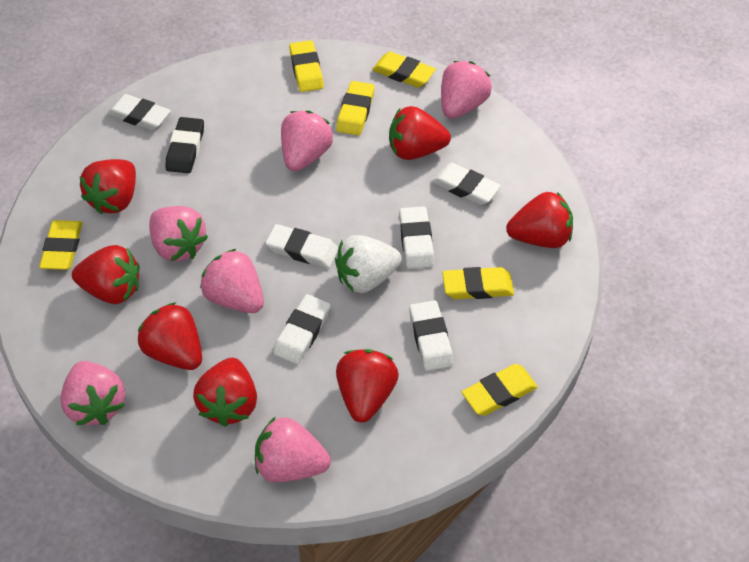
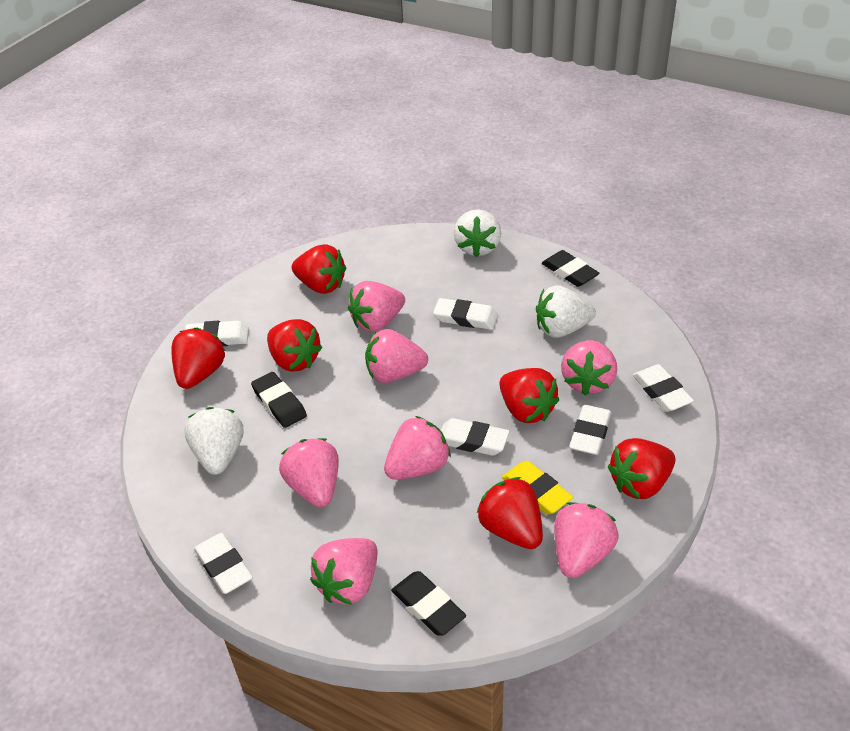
black eraser: [166,117,204,173] = 1 -> [251,372,307,428] [391,571,466,636] [542,250,600,287] = 3
pink strawberry: [61,361,125,425] [149,206,208,262] [200,249,264,313] [255,416,331,482] [281,110,333,172] [441,61,492,119] = 6 -> [279,438,339,507] [310,538,377,605] [348,281,405,332] [365,329,428,383] [384,416,451,480] [554,502,619,578] [561,340,617,395] = 7
red strawberry: [72,245,140,304] [79,159,136,214] [138,302,202,370] [193,358,257,427] [336,349,399,423] [389,106,451,160] [506,192,573,248] = 7 -> [171,327,225,389] [267,319,322,372] [292,244,346,294] [477,477,543,549] [499,368,559,423] [608,438,676,499] = 6
white strawberry: [335,235,402,293] = 1 -> [184,407,243,475] [454,209,501,257] [536,285,596,338] = 3
yellow eraser: [39,220,83,270] [289,40,324,92] [336,81,375,135] [372,52,436,87] [442,267,514,299] [462,364,538,416] = 6 -> [502,461,573,515] = 1

